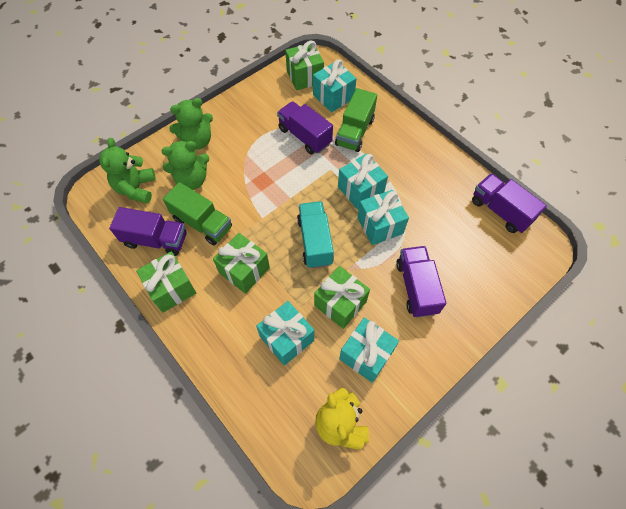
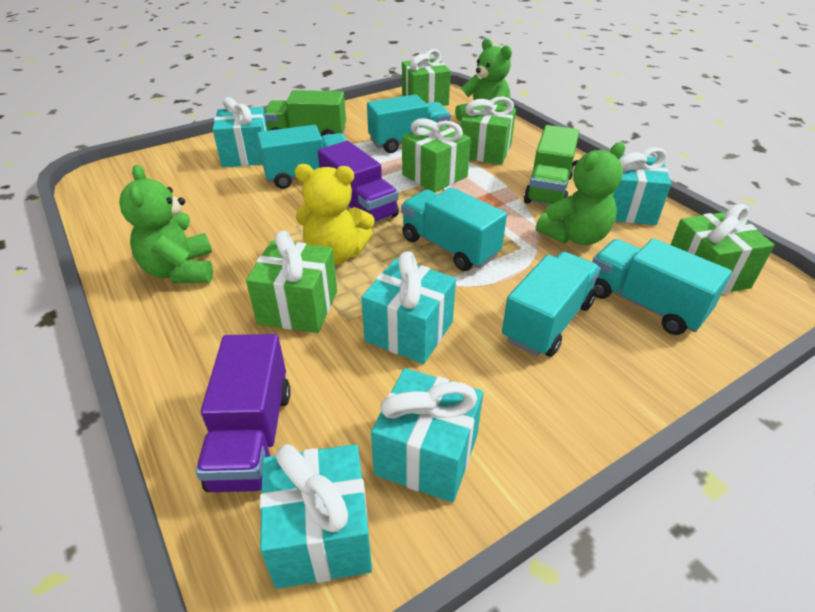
green gift: [136,251,196,313] [213,233,270,294] [285,40,324,90] [314,266,370,329] = 4 -> [246,231,337,333] [402,49,451,106] [402,118,471,193] [461,96,516,165] [671,204,775,294] = 5
purple truck: [109,207,187,256] [277,101,333,154] [396,246,446,318] [472,173,547,233] = 4 -> [196,334,291,492] [318,141,399,223] = 2
turquoise truck: [297,201,334,268] = 1 -> [257,125,347,189] [367,94,451,153] [401,187,507,271] [502,252,601,357] [592,238,732,335] = 5

